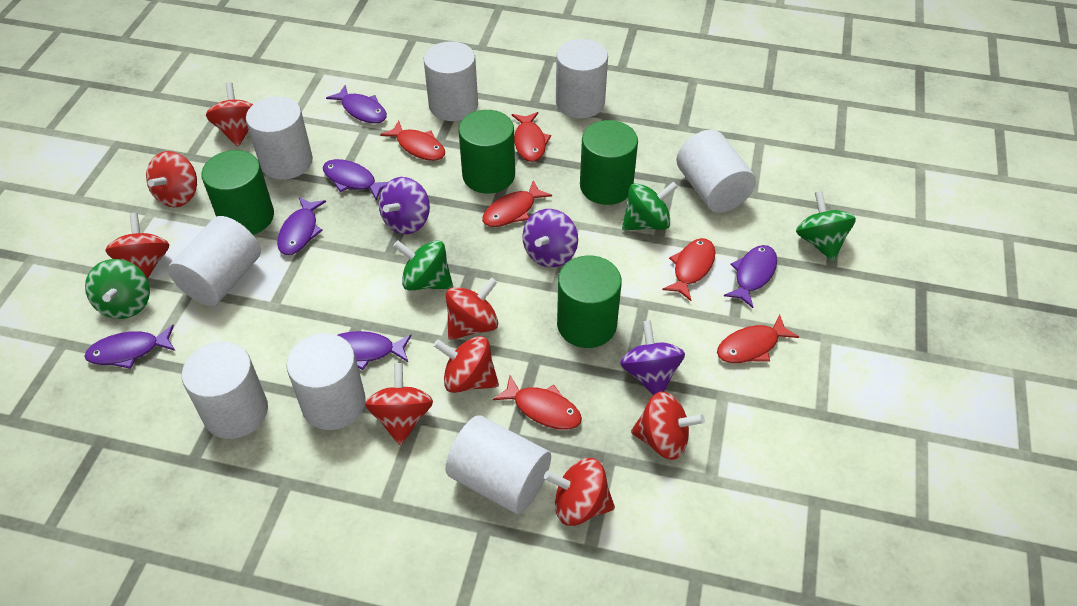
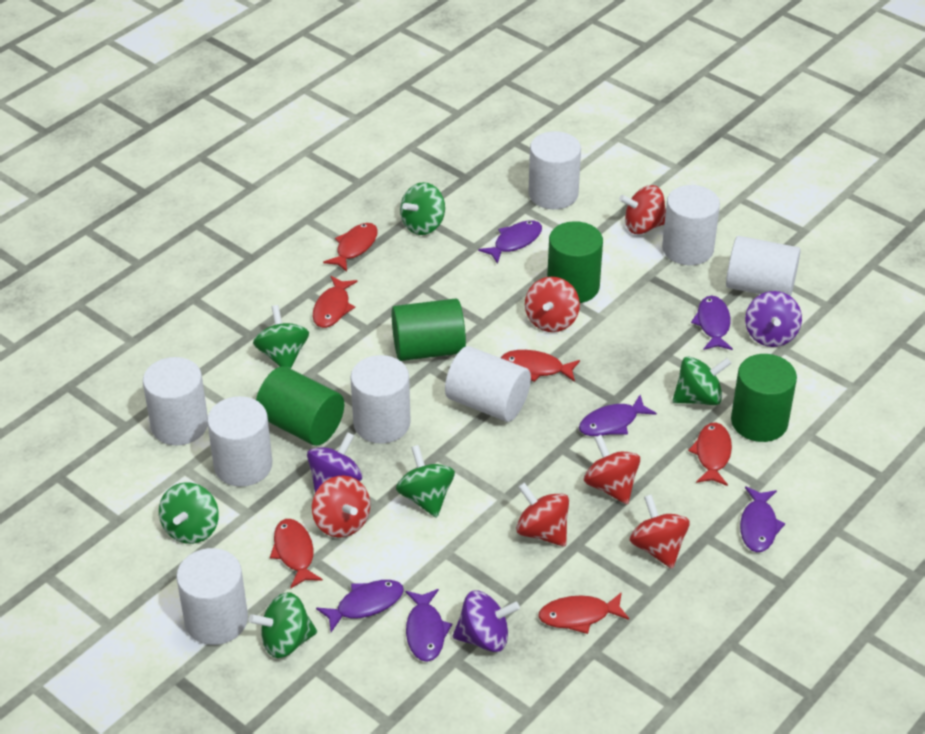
green spinning top: [85,259,150,319] [393,240,453,290] [622,181,678,230] [796,191,856,261] = 4 -> [159,482,219,544] [249,592,317,658] [253,305,309,369] [396,445,455,518] [400,182,445,235] [672,357,731,405] = 6
red spinning top: [105,213,169,279] [146,151,197,207] [206,82,253,146] [365,363,433,445] [434,336,499,393] [446,278,498,340] [544,458,615,526] [631,391,705,460] = 8 -> [312,476,370,538] [516,482,569,547] [525,277,580,332] [584,435,640,505] [619,185,666,234] [630,494,690,569] = 6

